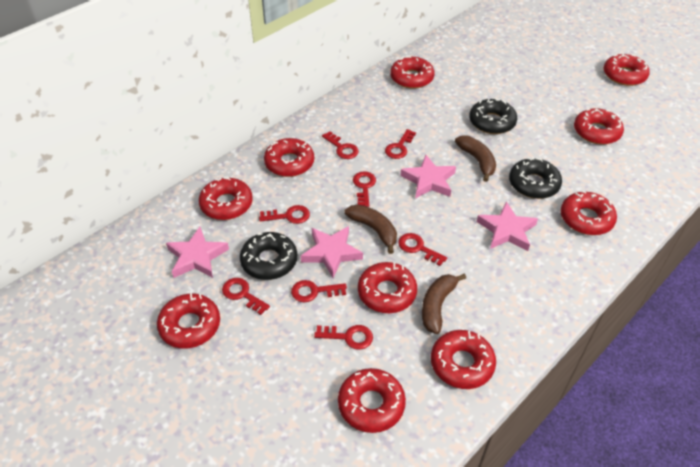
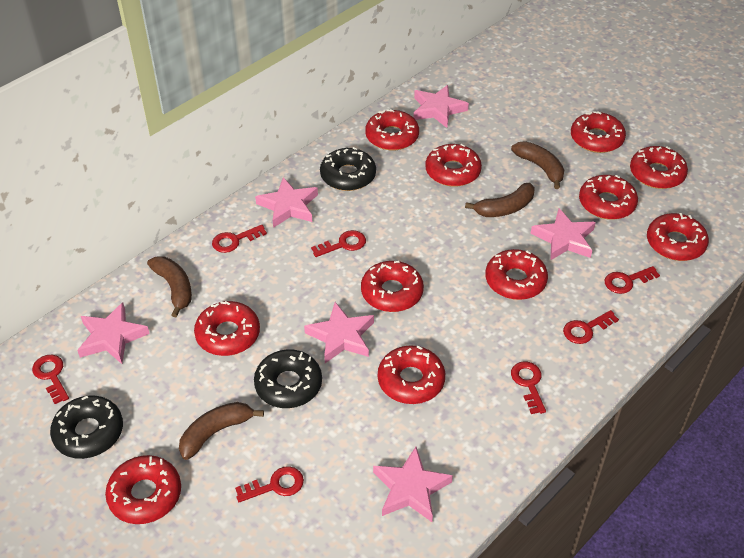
brown banana: [345,204,397,254] [422,273,466,334] [455,136,496,182] = 3 -> [147,256,192,317] [179,402,264,460] [465,183,535,217] [511,141,564,189] = 4
pink star: [166,227,229,278] [301,226,363,278] [400,155,456,199] [477,202,538,251] = 4 -> [77,302,150,364] [255,177,318,228] [304,302,374,363] [373,447,453,522] [413,85,469,128] [531,208,596,261] = 6
red donut: [157,293,220,348] [199,177,253,220] [264,138,314,177] [338,368,406,433] [358,262,417,313] [390,56,435,89] [431,330,496,389] [561,191,617,235] [574,108,624,145] [604,54,650,86] = 10 -> [105,455,181,524] [194,301,260,356] [361,261,424,312] [365,109,419,151] [378,345,445,404] [425,144,482,187] [485,249,548,300] [571,111,626,153] [579,175,638,220] [630,146,688,189] [647,213,709,261] = 11
red key: [222,278,270,315] [259,205,310,224] [291,280,347,302] [314,325,373,350] [322,131,359,159] [353,171,376,207] [385,129,416,159] [398,233,447,266] = 8 -> [32,355,69,404] [212,225,267,253] [235,466,304,502] [311,230,366,257] [511,361,546,414] [563,310,619,344] [605,266,660,294] = 7

